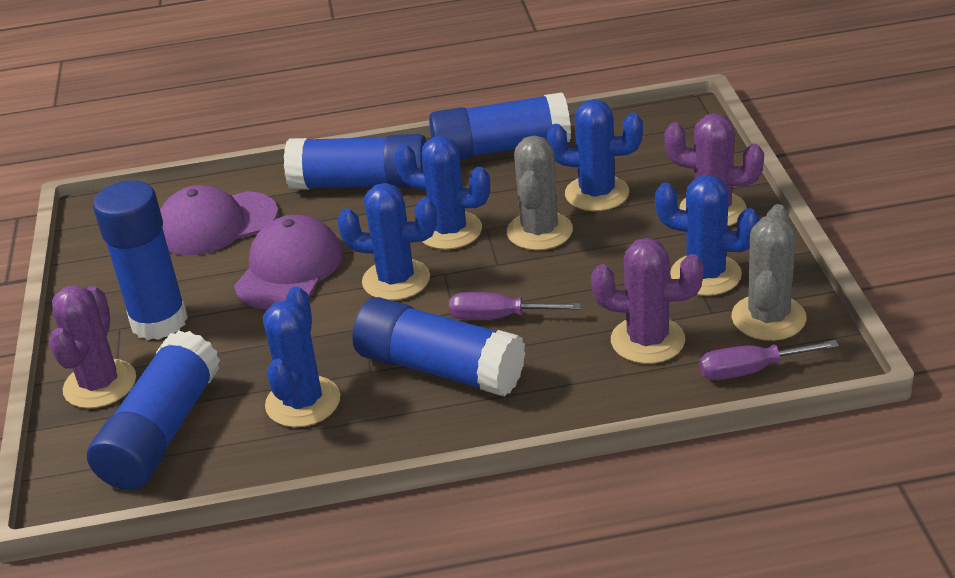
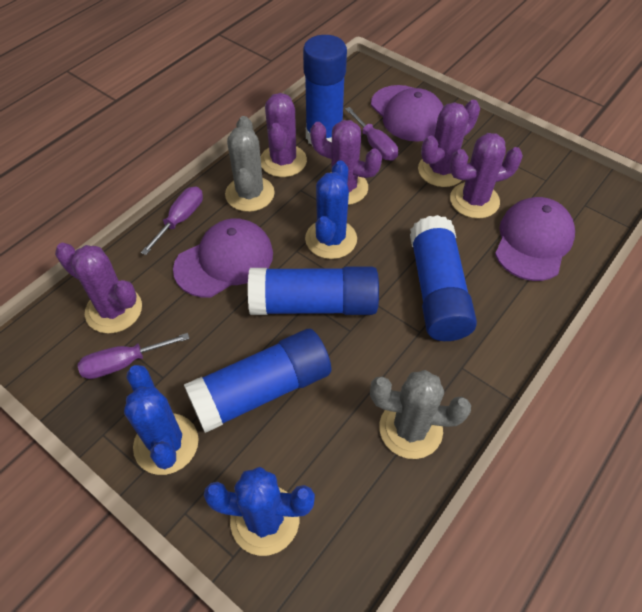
blue cactus: [263,287,340,427] [337,183,437,300] [395,136,490,250] [547,99,643,211] [655,175,760,296] = 5 -> [124,365,198,475] [204,467,315,556] [305,161,357,259] = 3
blue glue stick: [87,331,220,490] [93,180,188,340] [284,134,427,190] [353,297,525,397] [429,92,571,160] = 5 -> [184,329,331,433] [248,266,379,315] [303,35,347,146] [410,215,477,341] = 4
purple cactus: [49,285,136,409] [591,238,704,364] [664,113,764,226] = 3 -> [55,243,142,333] [261,93,307,177] [310,120,382,205] [418,100,480,187] [450,133,523,219] = 5
purple cap: [160,185,278,256] [234,215,342,309] = 2 -> [173,218,273,297] [371,85,443,142] [495,197,575,281] = 3
purple screwdriver: [449,292,581,320] [699,340,839,380] = 2 -> [78,333,190,379] [141,187,203,255] [345,107,398,161] = 3

